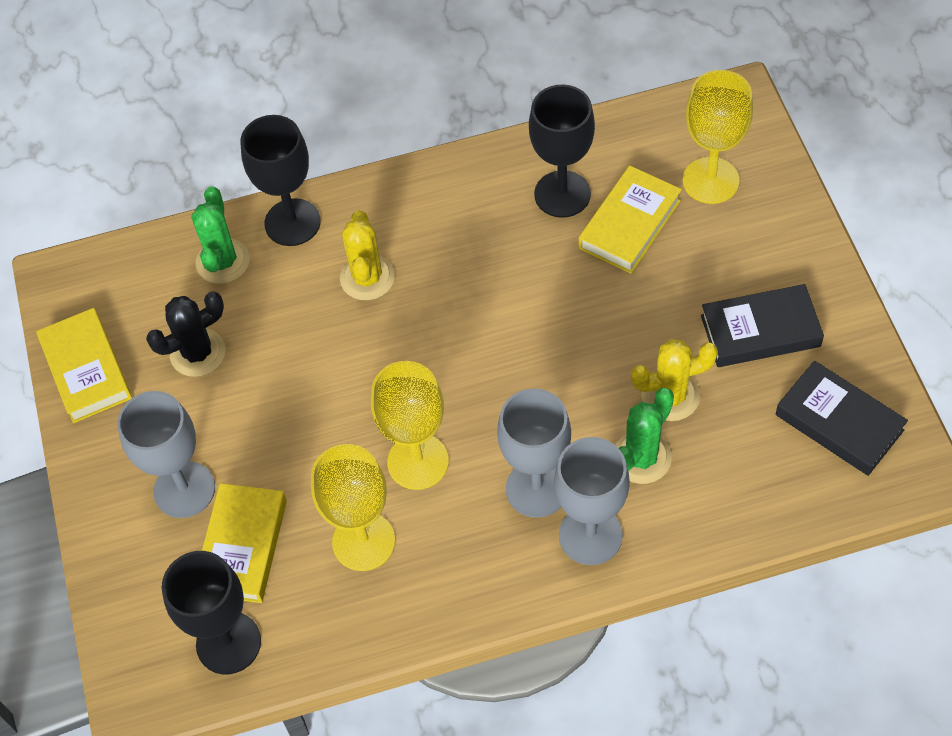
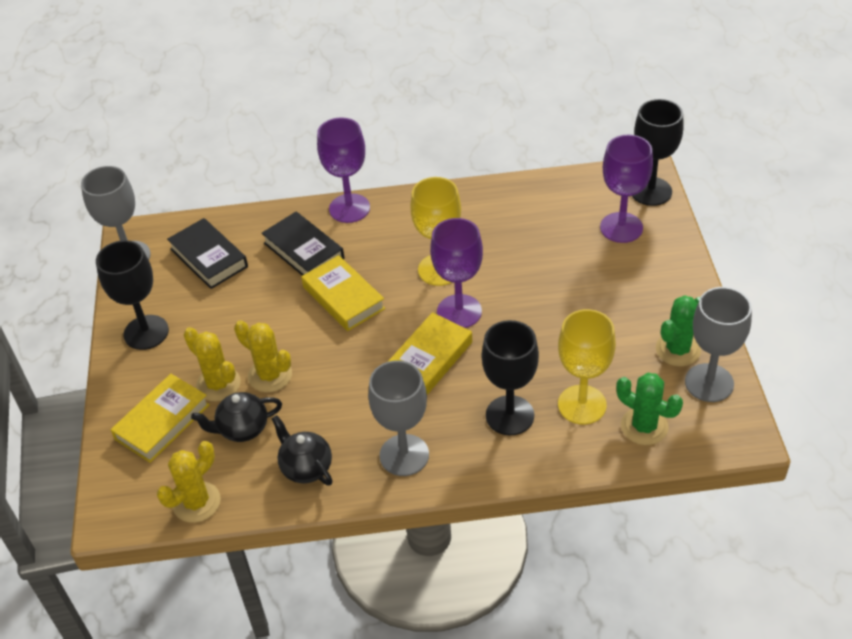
black cactus: [146,291,226,377] = 1 -> none = 0
black teapot: none = 0 -> [191,392,282,442] [272,415,333,486] = 2
purple goblet: none = 0 -> [317,117,370,223] [430,218,483,328] [600,134,653,243] = 3
yellow cactus: [340,210,395,300] [631,339,718,421] = 2 -> [157,441,221,523] [184,327,241,402] [234,320,292,393] = 3
yellow goblet: [311,444,395,571] [371,361,449,490] [683,70,753,204] = 3 -> [410,177,461,286] [558,309,616,425] = 2

